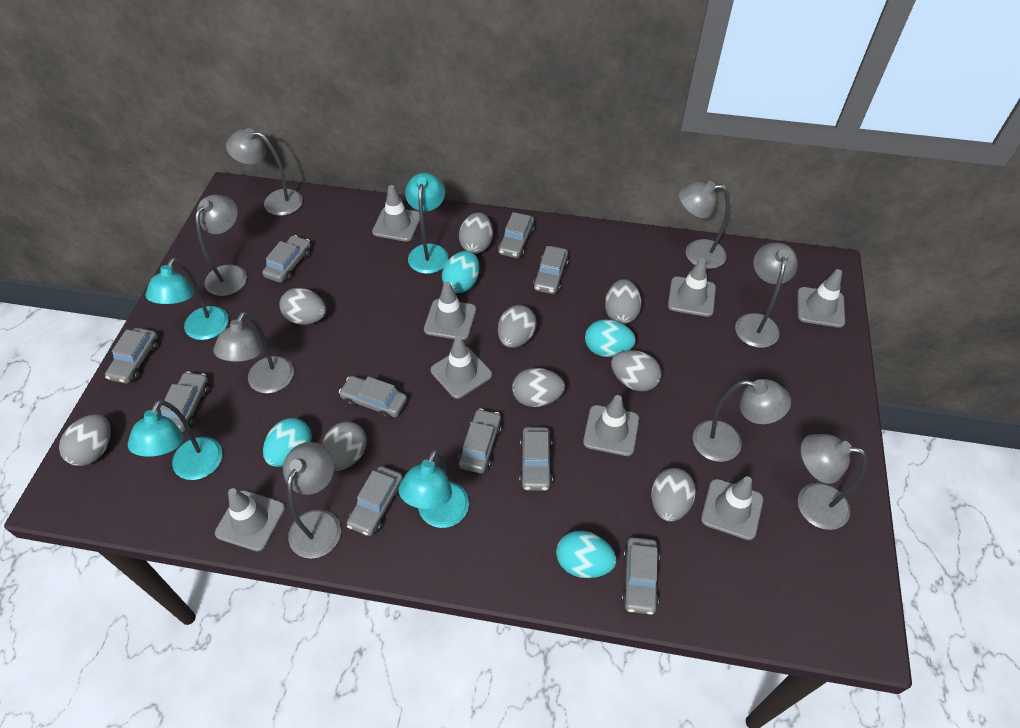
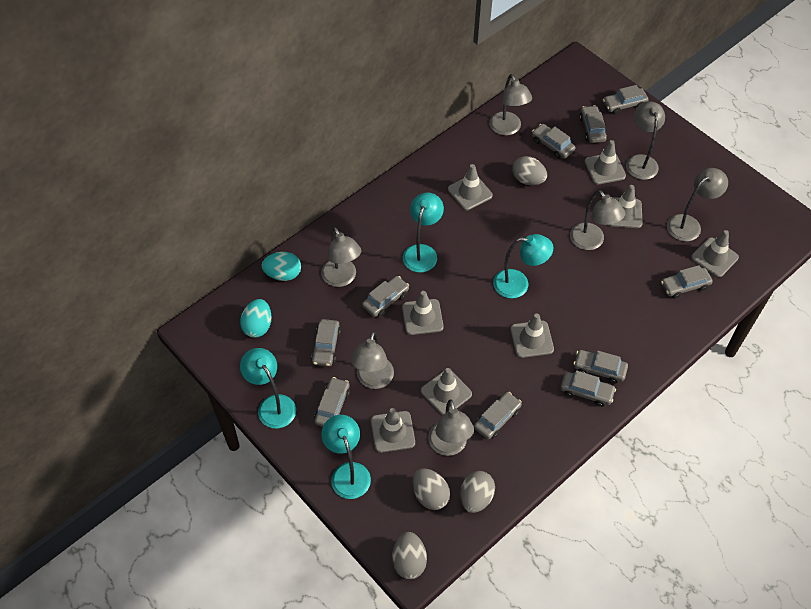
grey egg: [59,414,111,466] [279,288,326,325] [322,422,367,471] [459,212,493,254] [498,305,537,348] [512,368,565,407] [605,279,642,324] [611,350,661,391] [651,468,696,522] = 9 -> [392,532,427,579] [413,468,450,510] [460,471,495,513] [512,156,547,185] = 4
grey lamp: [195,195,247,296] [213,312,294,393] [226,128,303,216] [283,442,341,559] [679,181,730,269] [693,379,791,462] [735,243,798,348] [798,434,867,530] = 8 -> [321,227,361,287] [351,331,394,389] [428,400,474,456] [489,74,532,135] [570,190,626,250] [626,101,665,180] [667,168,728,241] = 7
turquoise egg: [263,418,312,467] [442,251,479,293] [556,531,616,578] [585,319,636,357] = 4 -> [240,299,272,338] [261,252,301,281] = 2

